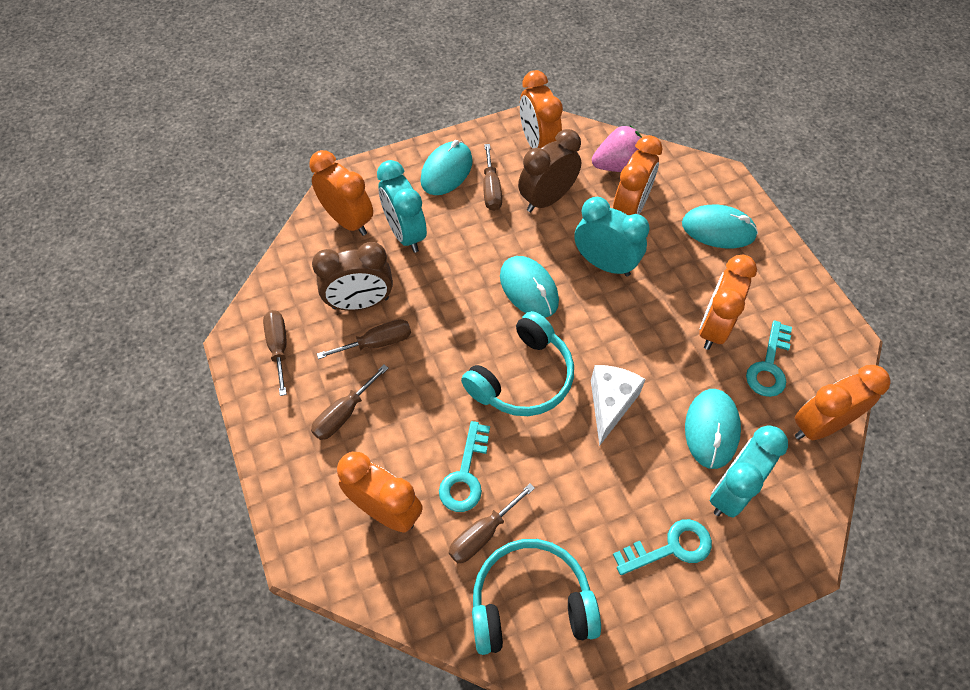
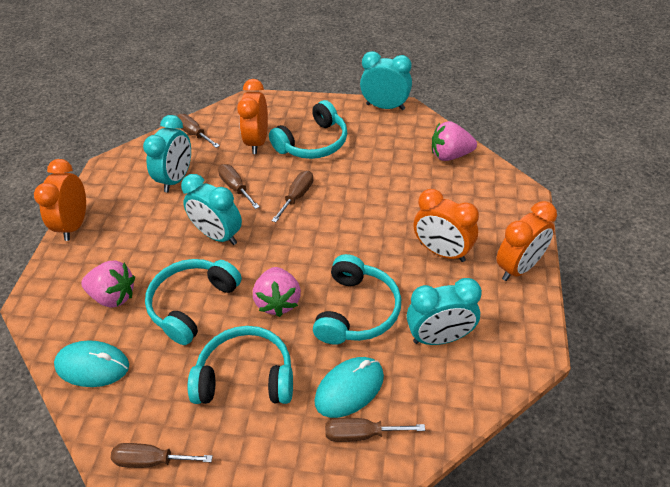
brown clock: [312,242,393,311] [518,129,581,212] = 2 -> none = 0
orange clock: [309,150,373,236] [337,452,423,533] [520,70,563,149] [613,135,663,215] [699,255,757,350] [795,365,891,440] = 6 -> [34,159,86,241] [237,79,268,154] [414,189,479,262] [496,201,557,281] = 4
pink strawberry: [592,125,642,172] = 1 -> [81,261,135,308] [253,267,301,317] [432,121,477,161] = 3
turquoise clock: [377,160,427,253] [574,197,649,277] [710,426,788,518] = 3 -> [143,115,191,192] [181,174,242,245] [360,51,412,110] [407,278,482,345] = 4
turquoise headphones: [461,311,574,416] [472,539,601,655] = 2 -> [145,259,242,345] [188,326,293,404] [269,100,347,159] [313,254,401,345] = 4
turquoise key: [439,421,490,512] [613,519,712,575] [746,320,792,397] = 3 -> none = 0
turquoise mouse: [420,140,473,195] [500,256,559,318] [682,205,758,248] [685,389,741,469] = 4 -> [54,340,129,387] [314,357,384,418] = 2
white cheese: [591,365,646,446] = 1 -> none = 0

